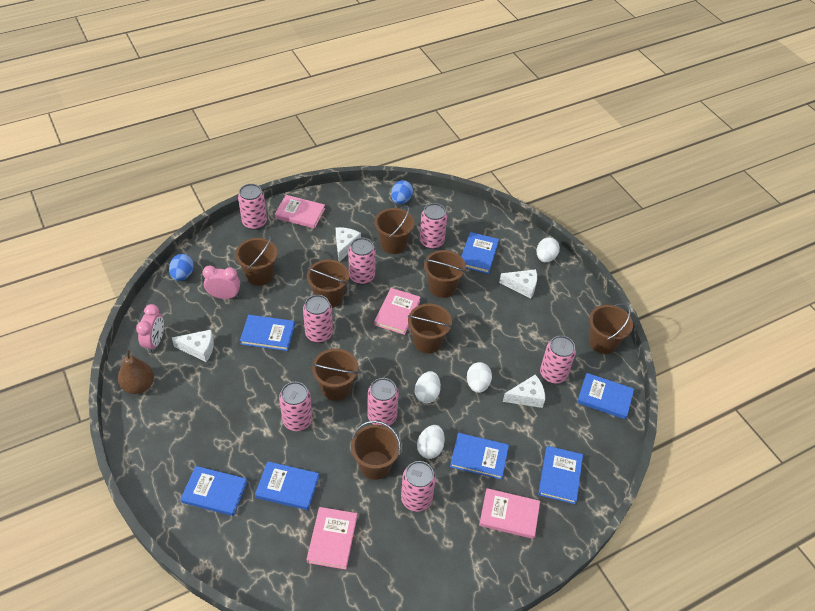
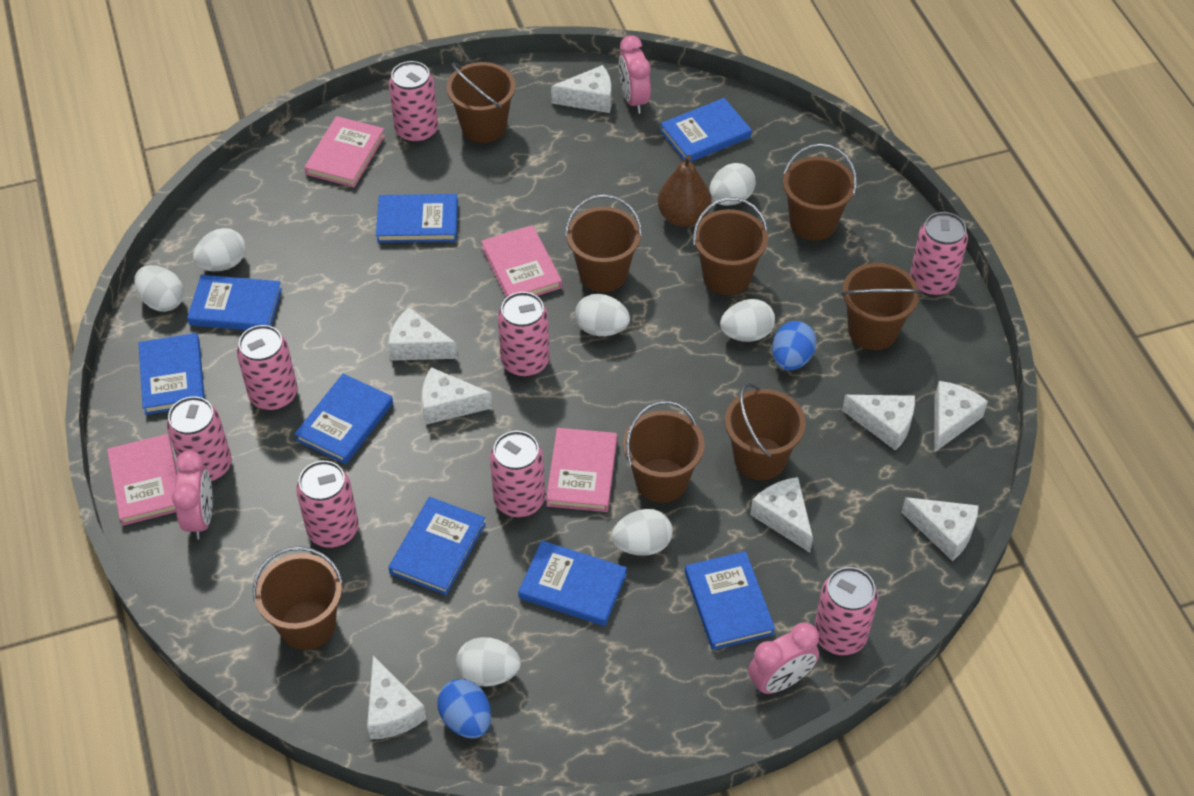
blue book: [180,466,247,516] [240,315,295,351] [255,461,319,510] [450,433,509,480] [461,232,499,274] [538,446,583,504] [577,373,634,419] = 7 -> [138,333,205,415] [187,275,282,330] [295,374,393,464] [376,194,458,243] [388,497,486,595] [518,541,627,626] [660,98,752,162] [685,551,775,650] = 8
pink clock: [136,304,164,353] [203,266,240,299] = 2 -> [172,450,213,540] [619,35,651,114] [748,623,819,695] = 3
white cheese: [172,330,214,362] [336,227,361,262] [499,269,537,299] [503,375,545,408] = 4 -> [367,656,426,740] [388,308,458,361] [422,367,492,425] [551,65,611,113] [750,477,813,553] [842,395,915,451] [901,497,979,561] [934,381,988,453] = 8
white egg: [415,371,441,403] [417,425,445,459] [467,362,492,393] [536,237,560,263] = 4 -> [134,265,184,312] [193,228,246,271] [456,637,521,687] [575,294,630,336] [612,509,673,555] [709,163,756,206] [720,299,775,342] = 7

